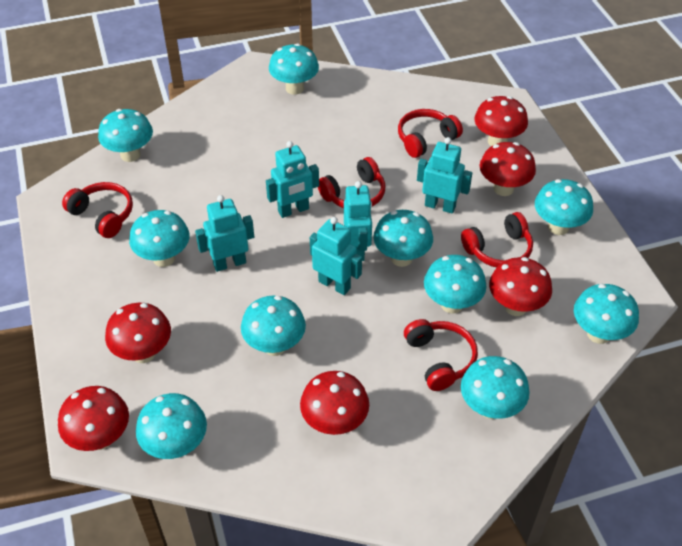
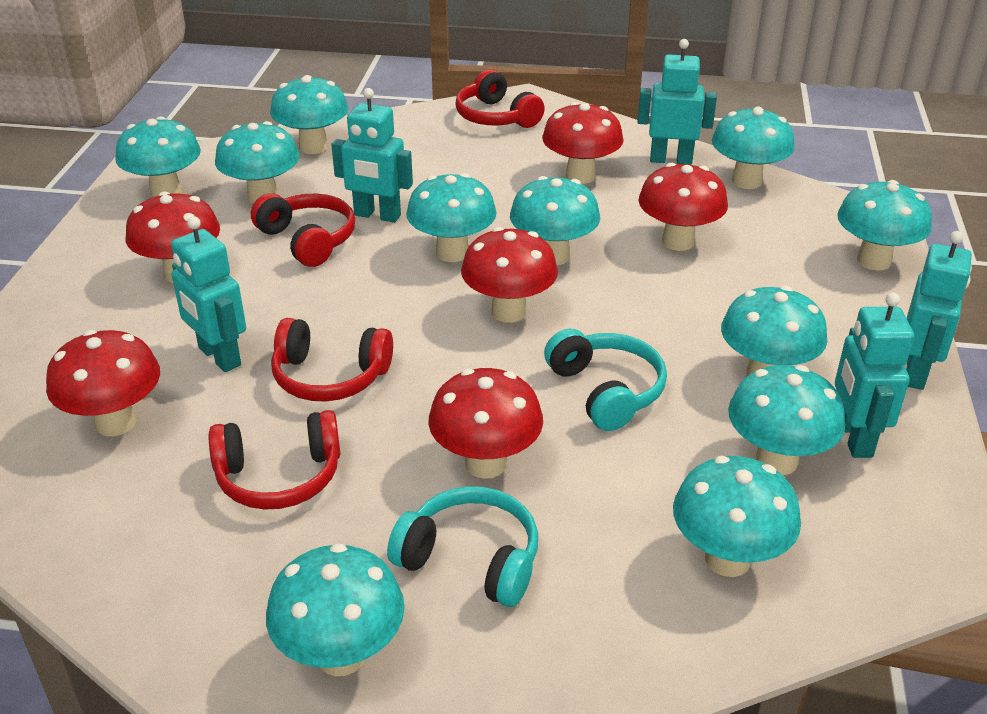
red headphones: [62,182,133,238] [318,157,385,208] [398,109,463,158] [404,319,478,391] [461,212,533,267] = 5 -> [209,410,340,510] [251,193,355,267] [271,318,393,401] [455,69,545,128] = 4
turquoise headphones: none = 0 -> [387,486,538,607] [544,329,667,431] = 2
turquoise mushroom: [98,109,153,162] [129,210,190,267] [136,393,207,459] [241,296,306,356] [269,44,319,95] [373,210,433,267] [424,255,487,314] [461,356,530,419] [535,179,593,235] [574,284,639,344] = 10 -> [115,117,201,198] [215,121,300,204] [266,543,405,676] [270,75,348,154] [406,173,497,262] [510,176,600,266] [673,456,801,577] [712,107,795,189] [721,286,828,376] [728,365,845,475] [837,180,932,271] = 11

